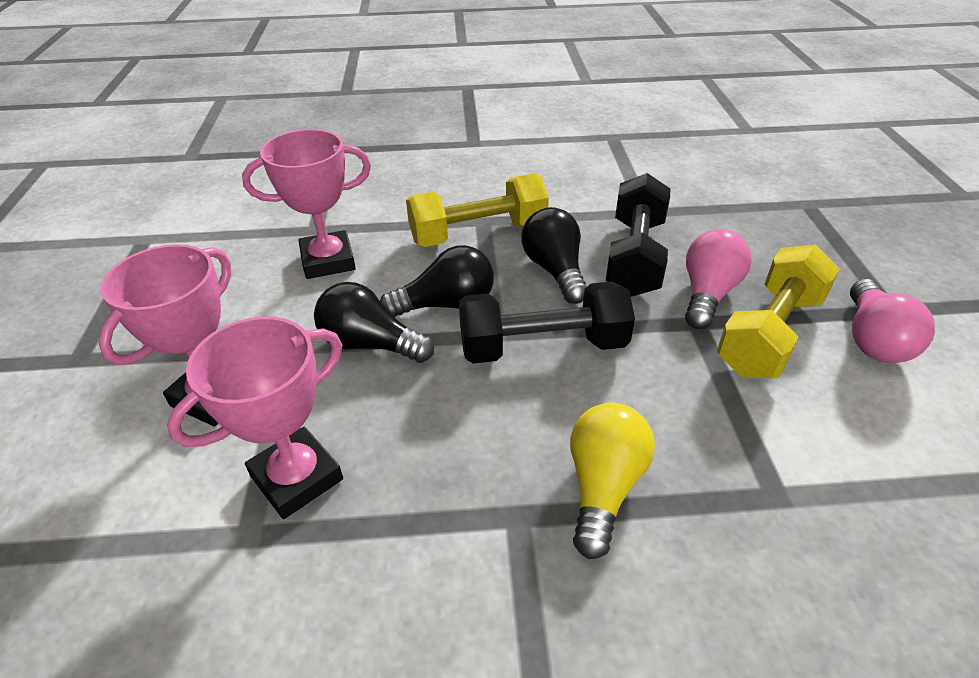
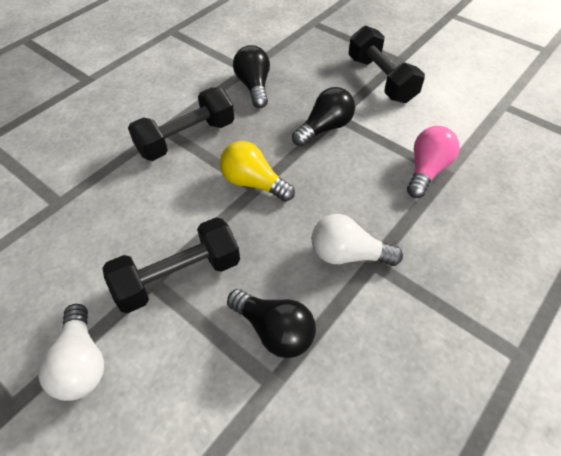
black dumbbell: [459,281,635,363] [606,173,670,297] = 2 -> [102,217,240,313] [128,87,234,161] [348,25,425,103] = 3
pink light bulb: [685,229,752,329] [850,279,935,363] = 2 -> [407,126,460,198] = 1
pink trophy: [98,244,231,427] [167,316,343,519] [242,129,371,279] = 3 -> none = 0
white light bulb: none = 0 -> [38,304,104,401] [311,214,403,266] = 2
yellow dumbbell: [406,173,549,247] [717,244,840,378] = 2 -> none = 0

